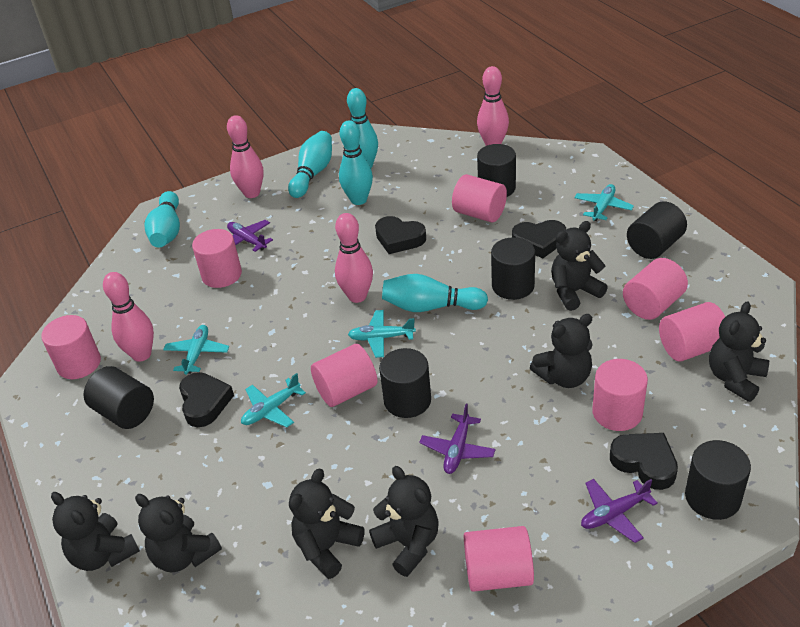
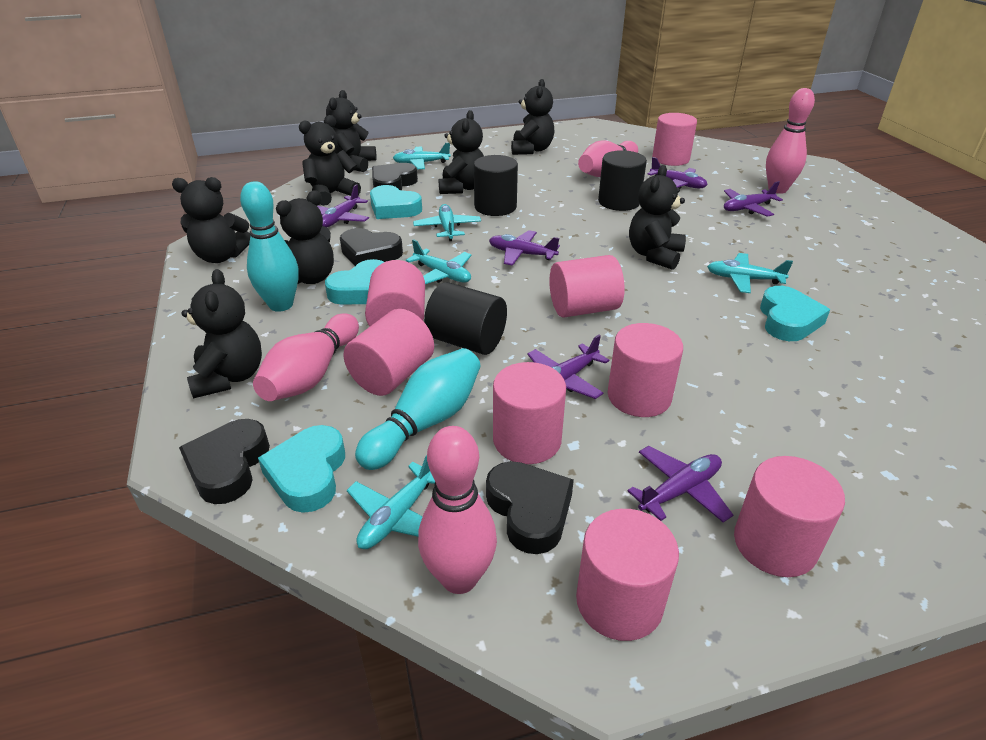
black cylinder: [83,366,154,429] [379,348,431,418] [477,144,516,197] [491,237,535,300] [627,201,687,259] [685,440,751,520] = 6 -> [424,282,507,355] [474,155,518,216] [598,150,647,211] = 3
black teddy bear: [51,492,140,571] [135,494,222,572] [289,469,365,579] [369,466,439,577] [530,314,593,388] [551,221,608,311] [709,301,769,402] = 7 -> [172,177,251,263] [181,269,262,399] [276,191,334,285] [299,115,361,206] [326,90,376,172] [439,110,484,194] [511,79,554,155] [629,165,686,270] = 8
purple plane: [227,220,273,252] [419,404,496,474] [581,479,658,543] = 3 -> [317,184,369,228] [489,230,560,266] [527,335,609,399] [628,446,733,523] [647,157,708,189] [724,181,783,217] = 6
turquoise bowling pin: [145,191,180,247] [288,131,332,198] [339,120,373,205] [347,88,378,168] [382,274,488,312] = 5 -> [240,181,299,312] [355,348,481,470] = 2
turquoise heart: none = 0 -> [258,425,345,513] [325,259,384,305] [370,185,422,219] [760,286,830,341] = 4
turquoise plane: [163,325,229,375] [241,373,306,427] [348,310,416,358] [574,184,634,221] = 4 -> [347,455,435,549] [393,143,451,169] [406,239,472,284] [413,204,481,241] [707,253,793,293] = 5

